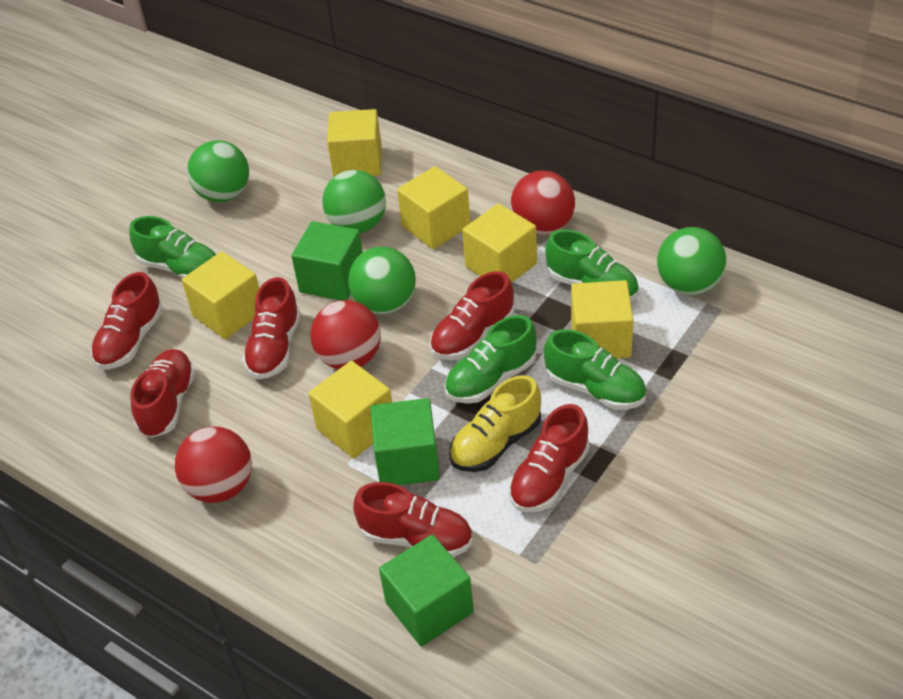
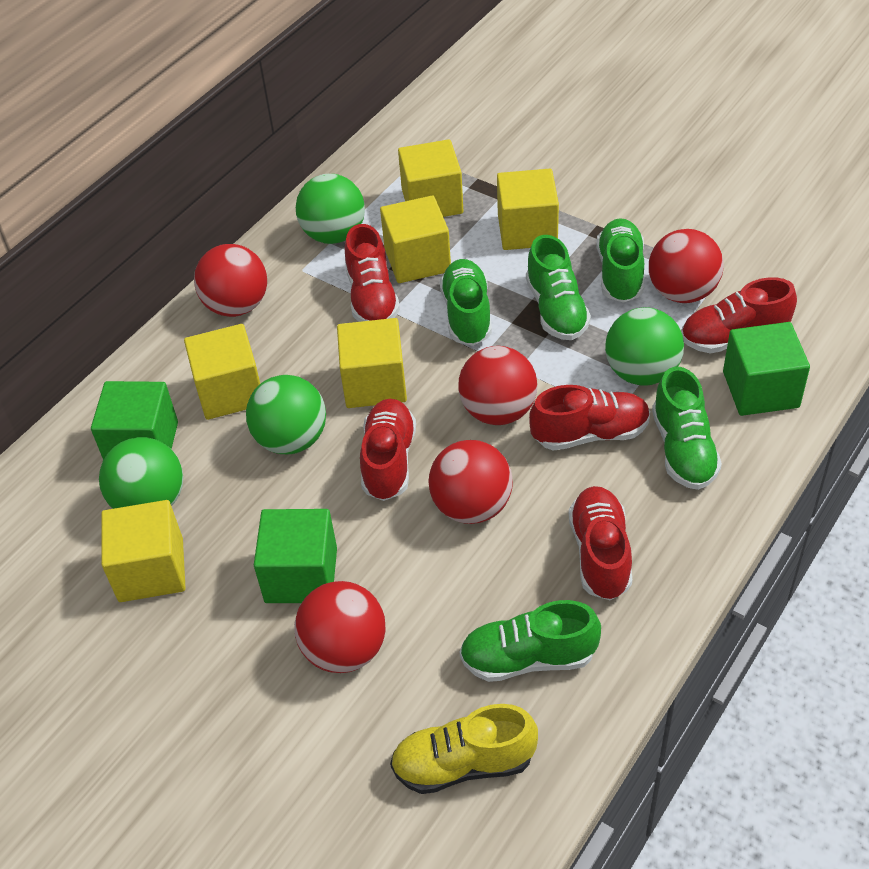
green shoe: [129,216,217,278] [445,315,537,404] [544,329,647,410] [545,229,639,302] = 4 -> [440,259,492,346] [460,600,601,682] [526,235,591,340] [597,218,644,303] [652,367,722,490] = 5
red ball: [175,427,252,503] [310,300,381,369] [511,170,575,235] = 3 -> [194,244,267,317] [294,581,386,673] [428,440,513,524] [458,346,537,425] [649,229,724,303] = 5
red shoe: [91,272,163,369] [130,349,196,438] [242,277,301,379] [353,482,473,557] [430,271,514,360] [508,404,590,513] = 6 -> [345,224,400,322] [360,399,416,501] [529,385,650,451] [569,486,632,600] [681,277,797,353] = 5

